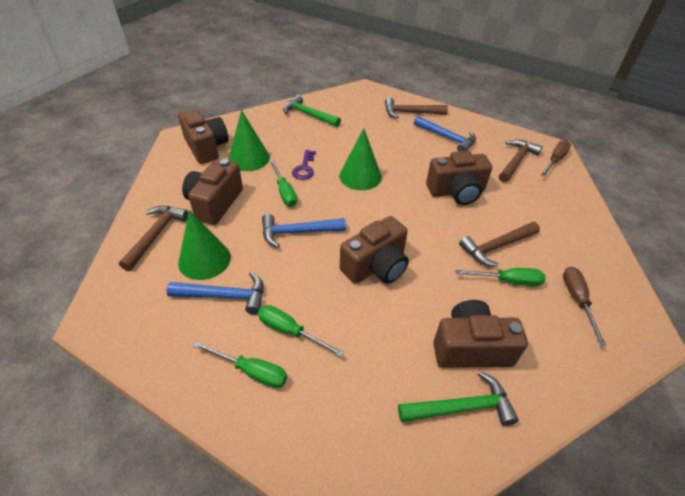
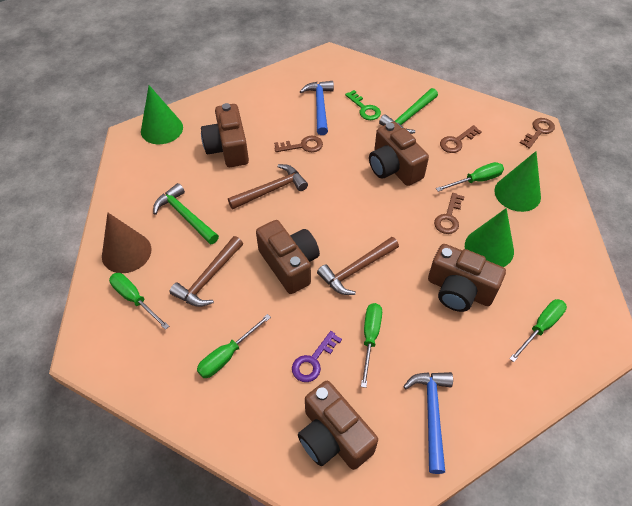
blue hammer: [166,272,264,315] [262,214,346,248] [414,116,476,152] = 3 -> [299,81,334,135] [403,372,453,474] = 2
brown cone: none = 0 -> [102,213,152,273] = 1
brown hammer: [119,206,189,271] [385,97,448,119] [459,222,540,267] [499,139,543,183] = 4 -> [170,236,243,307] [228,164,308,209] [317,237,399,295] = 3
brown key: none = 0 -> [274,136,323,152] [434,193,465,234] [440,125,482,153] [520,118,555,149] = 4
brown screwdriver: [541,140,571,176] [563,267,606,346] = 2 -> none = 0
green key: none = 0 -> [345,90,381,120] = 1
green screwdriver: [193,341,287,388] [258,305,344,357] [269,160,297,207] [455,268,545,286] = 4 -> [109,273,169,330] [197,314,271,378] [361,303,382,388] [436,162,504,192] [509,299,567,362] = 5

